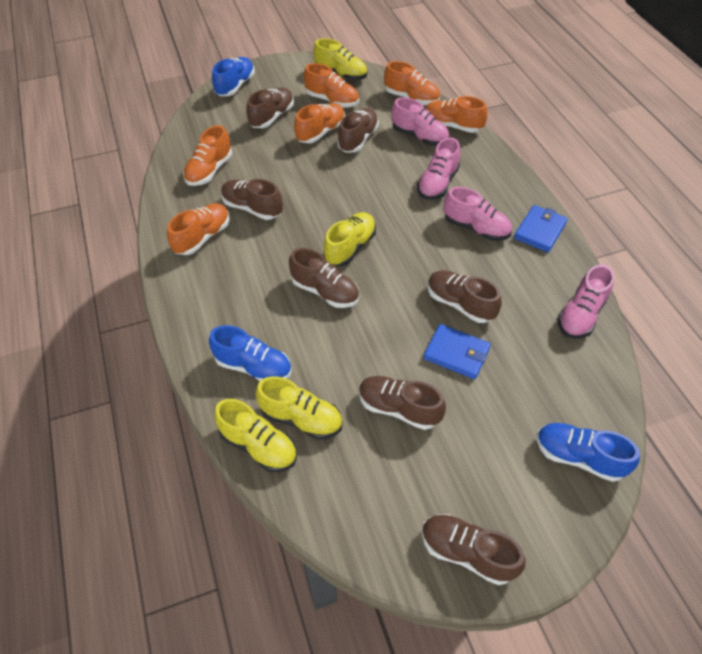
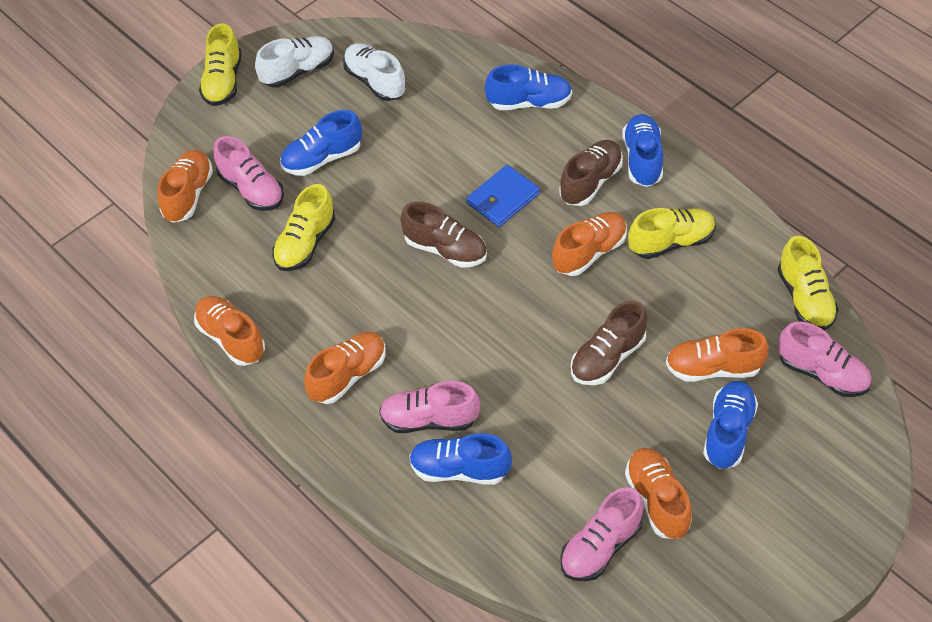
blue shoe: [209,325,292,381] [212,57,255,96] [537,423,640,482] = 3 -> [280,110,362,176] [409,433,512,485] [485,65,572,110] [622,114,663,187] [703,381,758,469] = 5
blue wallet: [423,324,491,379] [514,205,568,252] = 2 -> [466,165,540,227] = 1
brown shoe: [221,179,283,220] [246,87,294,128] [289,248,359,308] [337,108,379,152] [359,376,446,430] [422,514,526,585] [428,270,502,323] = 7 -> [400,201,487,268] [559,140,623,206] [571,301,647,385] = 3
white shoe: none = 0 -> [255,36,334,87] [343,43,406,101] = 2

